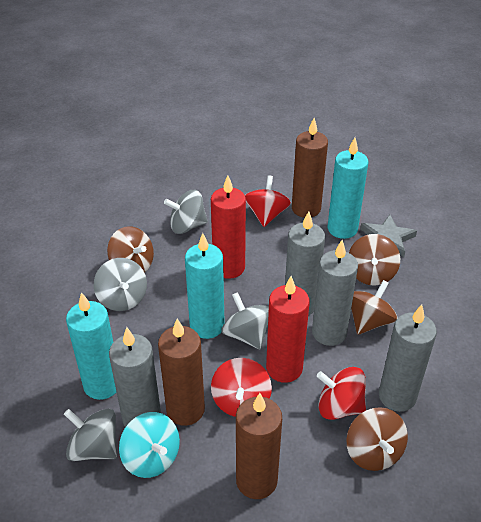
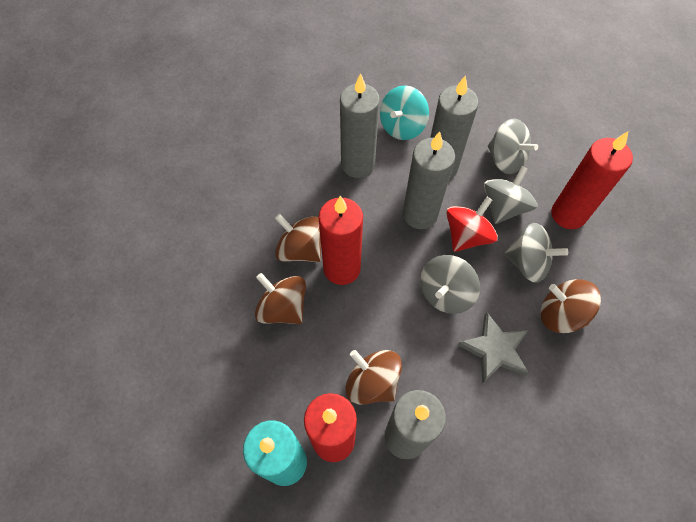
brown candle: [158,319,205,426] [236,393,282,499] [292,118,328,218] = 3 -> none = 0
red candle: [211,175,246,279] [266,276,310,383] = 2 -> [304,393,357,462] [318,196,363,285] [551,132,633,229] = 3
red spinning top: [211,358,272,417] [245,175,291,227] [317,367,366,420] = 3 -> [446,197,498,252] = 1
turquoise candle: [66,292,116,400] [185,233,225,339] [328,138,368,239] = 3 -> [243,421,307,486] = 1

